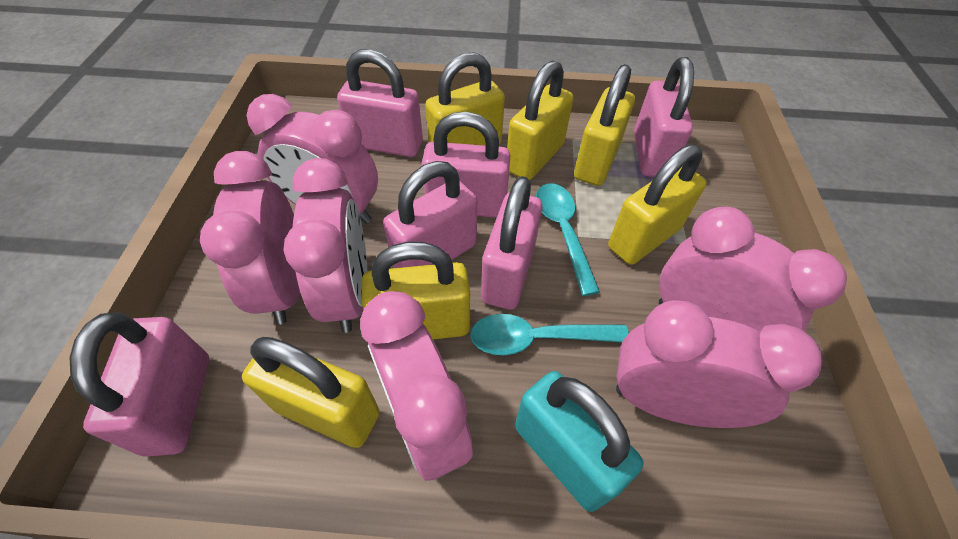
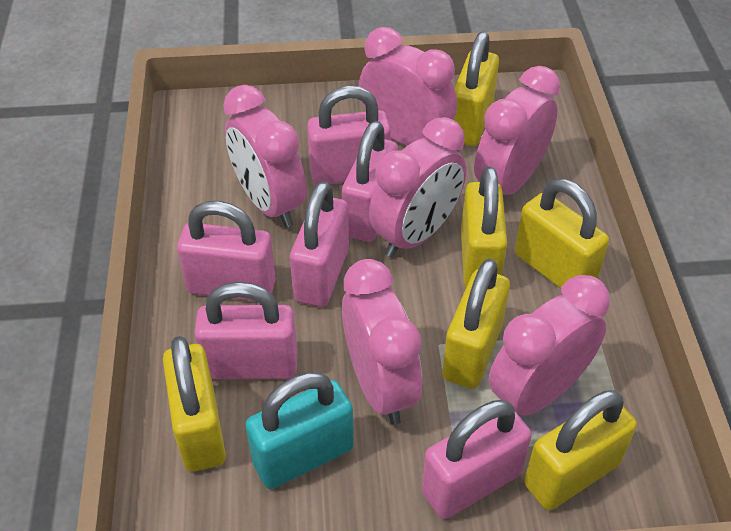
turquoise spoon: [470,314,629,355] [536,183,600,296] = 2 -> none = 0

